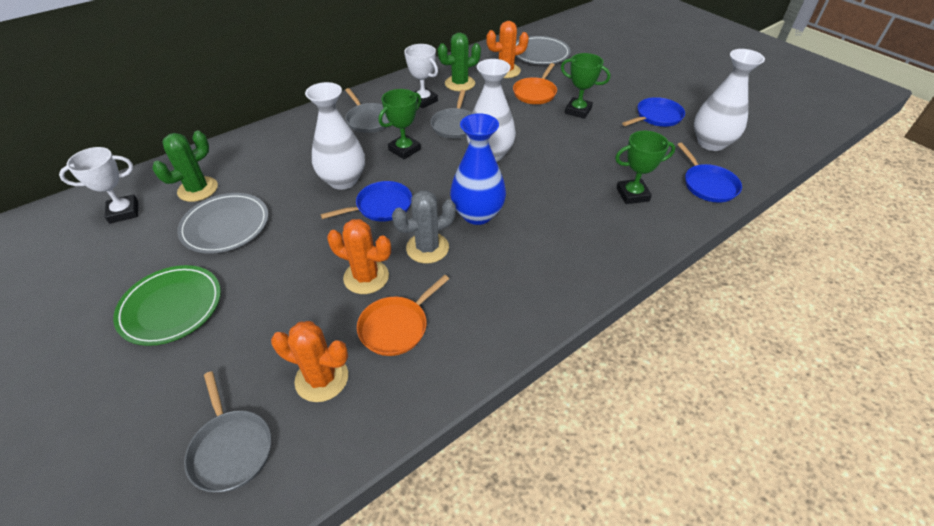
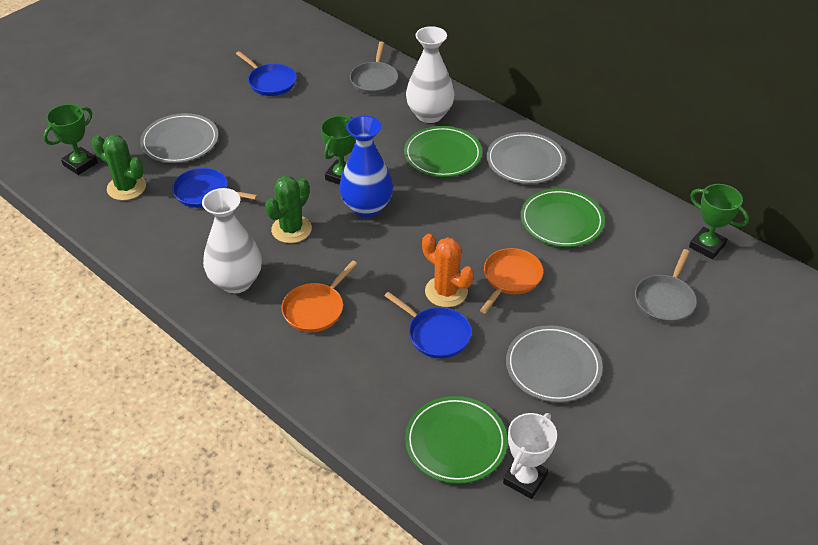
green plate: [113,265,221,346] = 1 -> [404,126,482,177] [405,396,508,484] [521,188,605,247] = 3
grey cactus: [392,190,456,264] = 1 -> none = 0
grey pan: [184,371,271,492] [345,88,390,133] [431,90,472,139] = 3 -> [350,41,398,94] [635,249,697,323] = 2
grey plate: [177,193,269,254] [515,36,571,65] = 2 -> [140,113,218,163] [487,132,566,184] [506,325,603,403] = 3
orange cactus: [271,321,348,402] [327,219,391,294] [486,21,529,78] = 3 -> [422,234,474,307] = 1
white trophy: [59,147,138,224] [404,44,438,108] = 2 -> [503,413,557,499] = 1
white vase: [305,82,365,190] [466,59,516,162] [694,49,765,151] = 3 -> [202,188,262,293] [406,26,454,123] = 2

